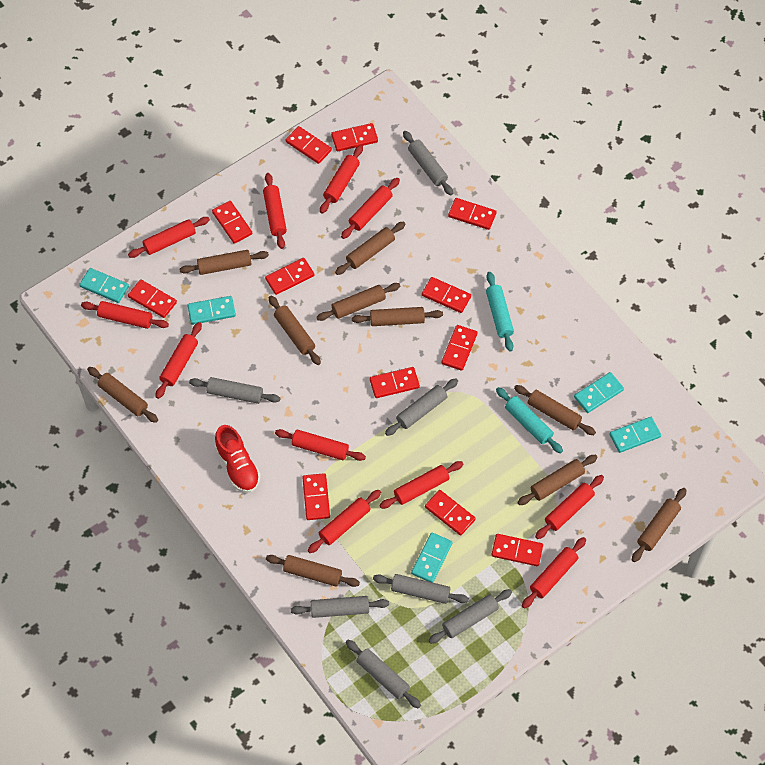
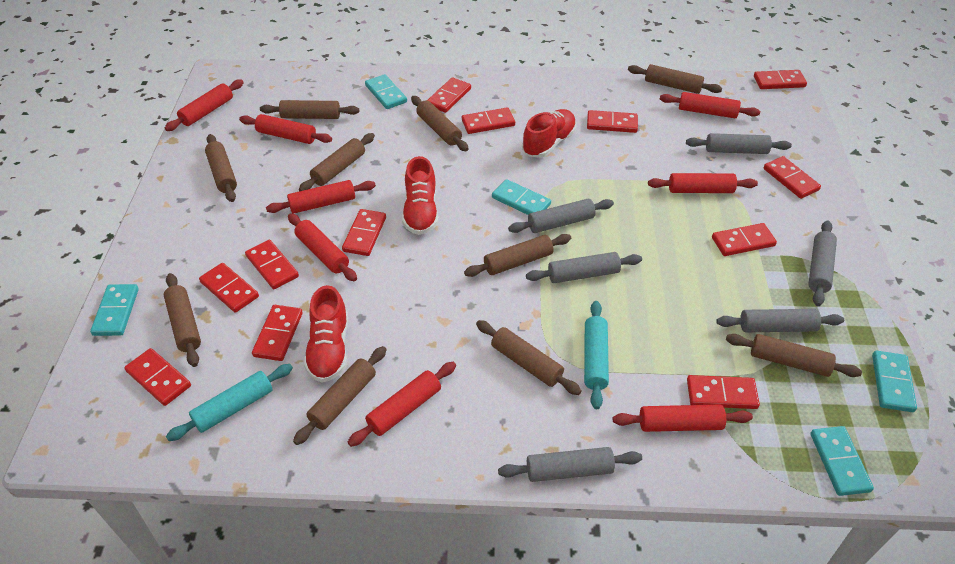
grey rolling pin: [189,377,280,404] [291,596,389,618] [345,640,421,709] [373,574,469,604] [385,378,458,436] [403,131,453,195] [428,589,512,644] = 7 -> [498,447,642,482] [508,199,614,233] [526,252,642,283] [686,133,792,154] [716,309,844,332] [809,220,837,306] = 6
red rolling pin: [81,301,169,329] [128,217,210,258] [156,322,202,399] [263,173,287,249] [275,429,366,461] [308,490,381,553] [320,145,363,214] [341,178,400,239] [379,461,463,509] [522,537,586,609] [535,475,604,539] = 11 -> [165,79,244,131] [239,114,332,144] [266,180,376,214] [288,213,357,281] [348,362,456,447] [613,405,753,432] [648,173,758,193] [660,92,760,118] = 8
red shoe: [215,425,261,493] = 1 -> [304,285,348,383] [402,156,439,235] [522,109,577,158] = 3

